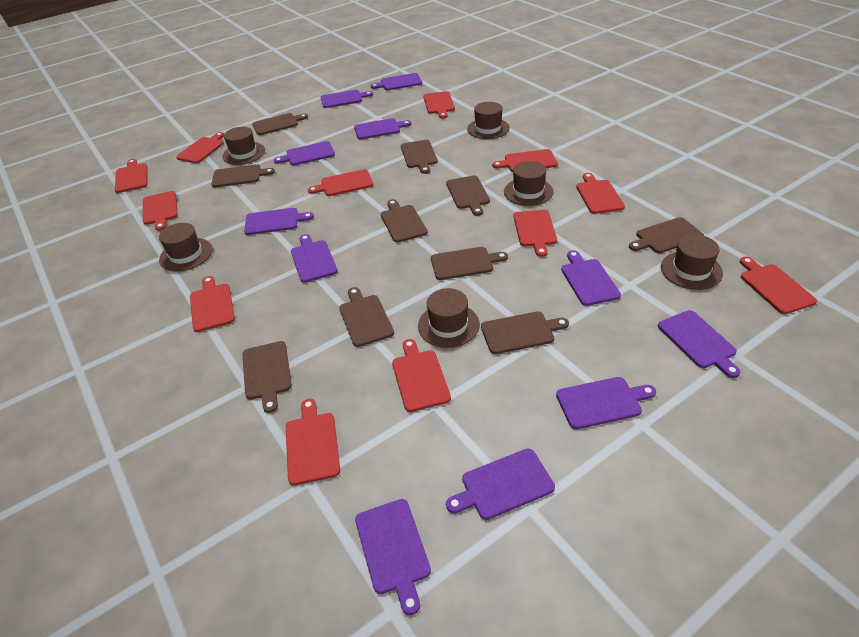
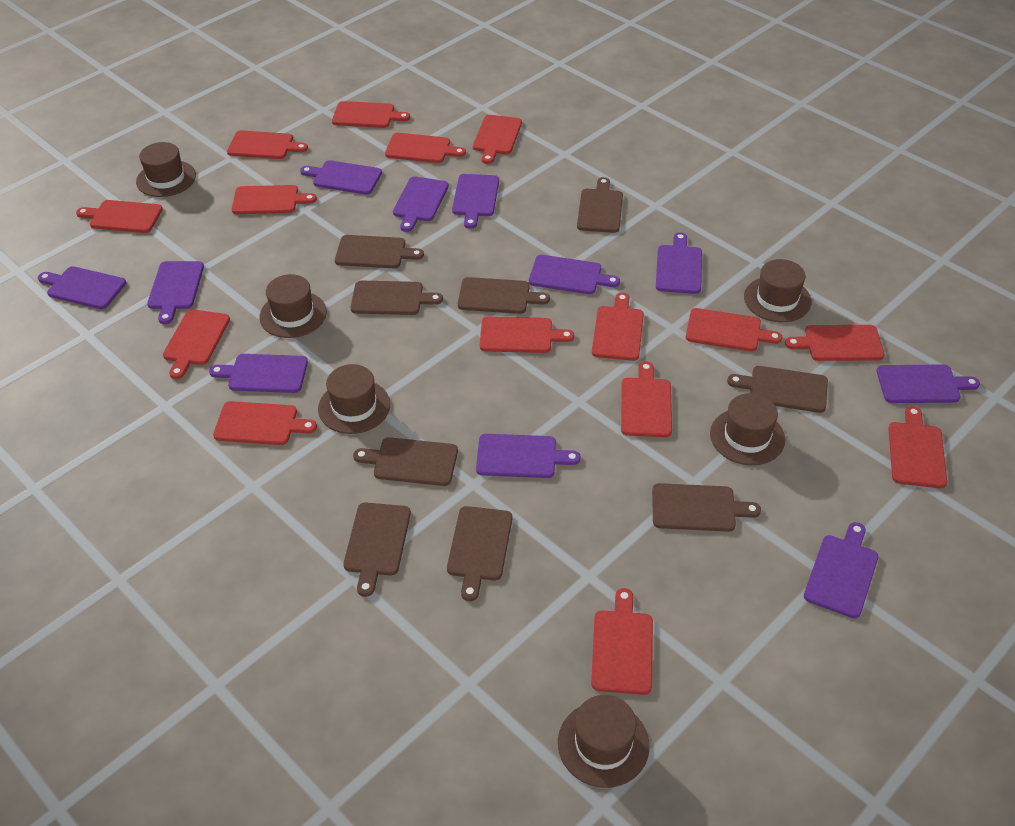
brown cutting board: [211,164,275,187] [242,341,292,413] [252,113,308,135] [339,287,394,347] [381,199,428,243] [401,140,438,174] [431,247,508,280] [446,175,490,216] [481,312,569,354] [629,217,704,253] = 10 -> [335,235,424,268] [343,502,411,597] [351,281,443,315] [353,437,458,486] [447,506,512,601] [458,277,550,314] [577,177,623,233] [652,483,761,532] [727,366,828,413] = 9
red cutting board: [115,159,148,193] [143,191,178,231] [176,132,224,163] [190,276,235,332] [286,399,340,486] [308,169,373,196] [392,339,451,412] [424,91,455,119] [492,149,558,172] [514,210,557,257] [576,173,625,214] [740,257,817,314] = 12 -> [76,200,163,233] [163,309,230,379] [213,401,317,445] [227,130,308,159] [232,185,317,214] [332,101,410,128] [385,133,466,163] [473,115,522,164] [480,316,574,353] [591,588,653,695] [592,292,644,361] [621,361,672,437] [686,308,782,351] [785,325,884,361] [888,406,947,488] = 15

